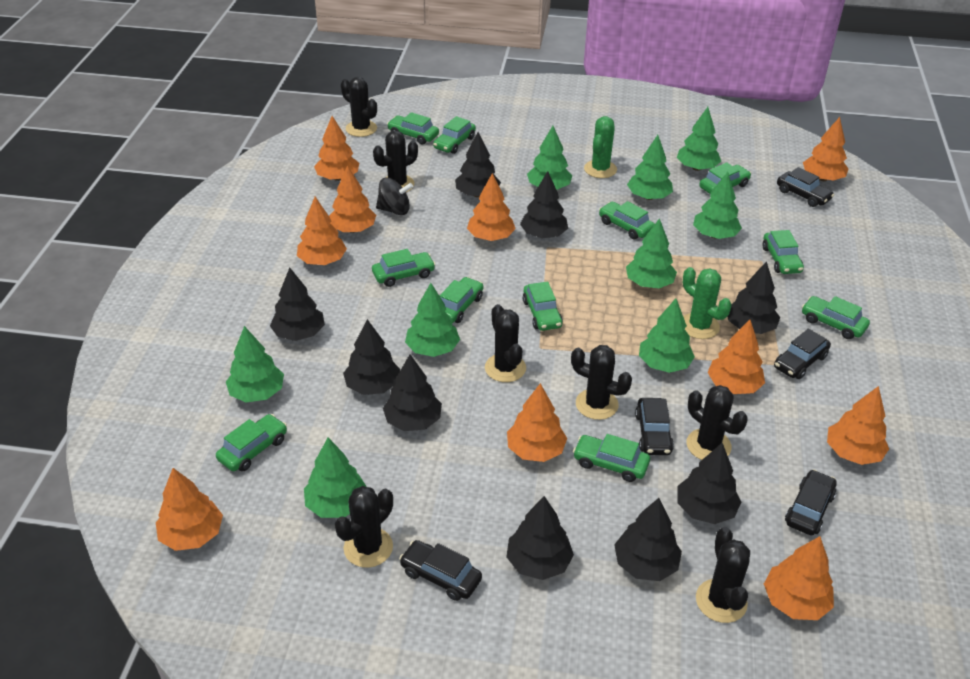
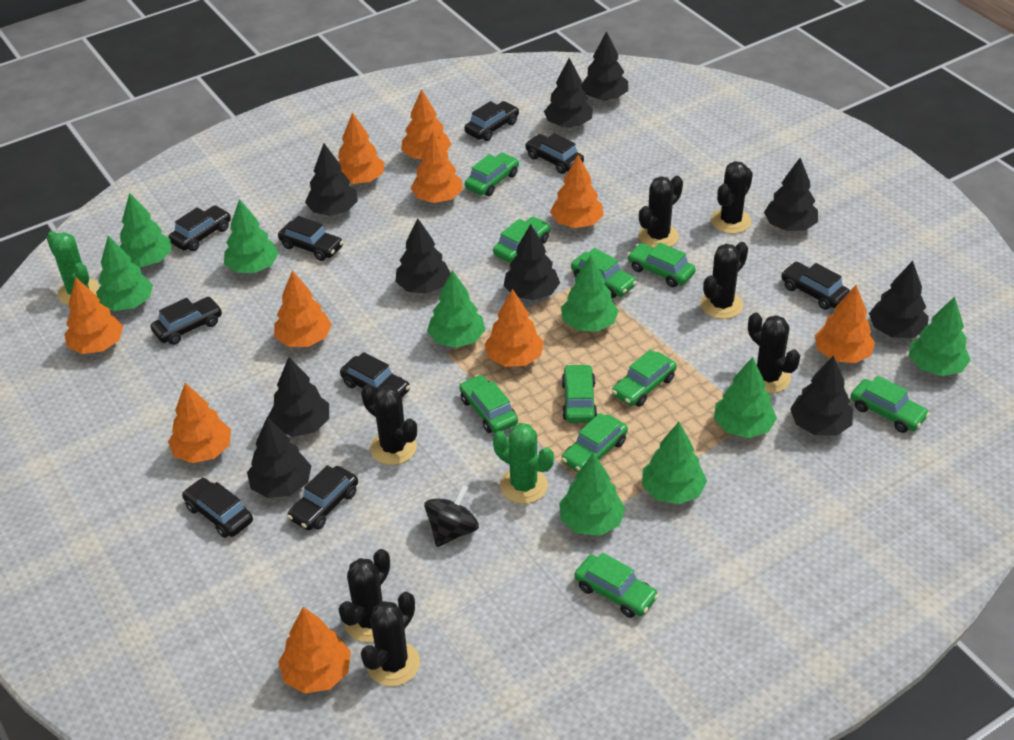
black car: [399,540,482,601] [635,398,674,455] [774,329,831,379] [777,167,834,207] [785,470,837,535] = 5 -> [150,297,222,345] [168,205,231,251] [182,478,253,538] [278,216,343,261] [287,465,358,530] [340,352,410,397] [464,101,519,141] [525,133,584,174] [781,262,850,310] = 9
black tree: [270,267,325,341] [343,319,400,395] [383,354,442,431] [455,132,501,197] [506,496,574,580] [520,171,568,238] [614,498,682,581] [677,443,741,524] [728,261,780,334] = 9 -> [247,417,311,498] [268,357,329,437] [305,144,358,216] [395,218,450,294] [504,224,560,300] [544,58,593,128] [581,31,628,101] [764,158,818,231] [790,355,853,435] [869,261,929,338] = 10
green car: [216,414,287,471] [372,249,436,287] [387,112,439,145] [433,116,476,154] [440,277,483,323] [523,282,563,331] [573,434,650,482] [599,201,655,239] [699,162,751,194] [762,230,804,274] [802,296,870,339] = 11 -> [460,375,518,433] [465,153,519,196] [493,217,551,263] [561,364,597,423] [561,413,628,472] [571,248,637,298] [574,553,659,618] [612,349,677,407] [627,243,696,287] [851,376,929,433] = 10

